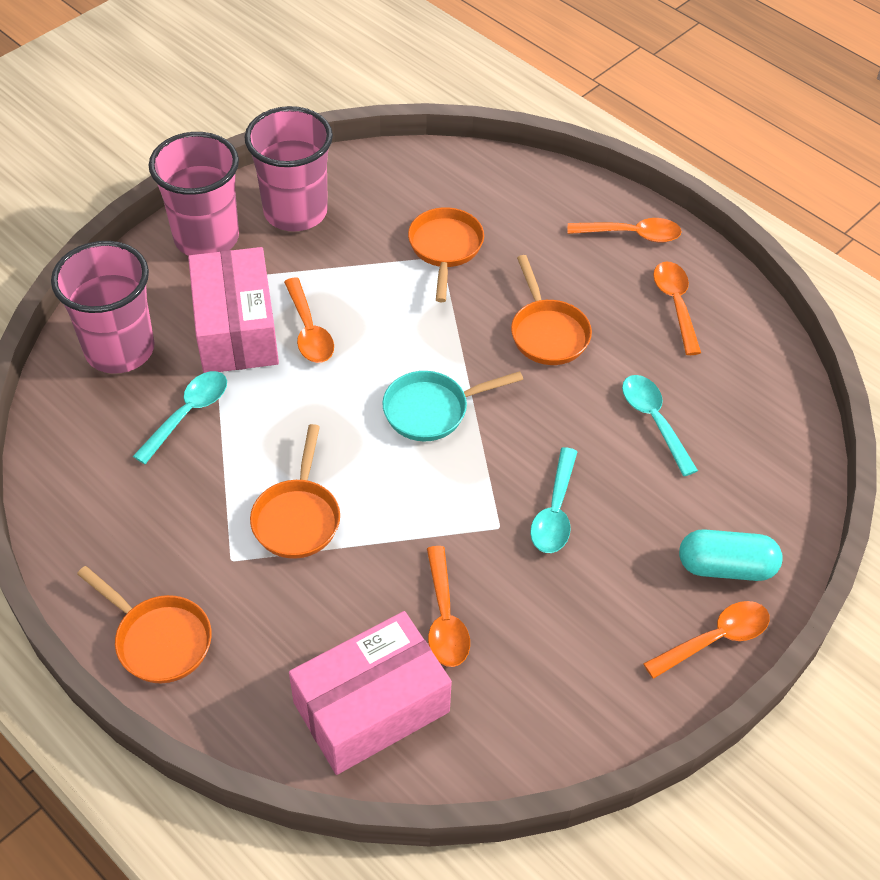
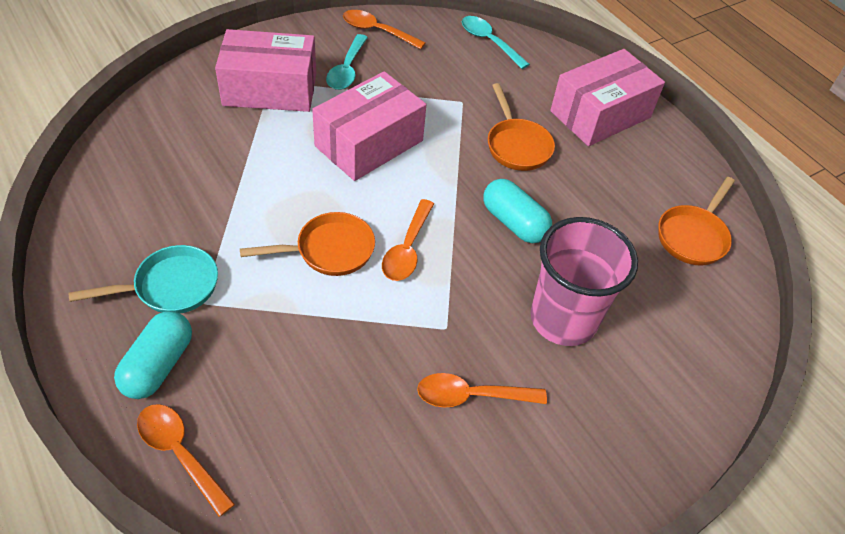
orange pan: [77,566,212,683] [250,424,340,559] [408,207,484,302] [511,255,592,365] = 4 -> [240,212,375,276] [488,83,555,171] [658,177,735,266] = 3
orange spoon: [284,278,334,363] [427,546,470,667] [568,218,682,243] [643,601,770,679] [653,262,701,355] = 5 -> [137,404,235,517] [343,10,426,49] [382,199,434,281] [417,373,547,408] = 4
pink box: [188,247,279,373] [289,611,452,775] = 2 -> [215,29,316,112] [312,71,426,181] [550,49,665,146] = 3
pink cup: [51,241,155,374] [149,132,239,256] [244,106,333,231] = 3 -> [531,217,638,346] = 1
turquoise capsule: [679,529,783,581] = 1 -> [114,311,192,399] [483,179,552,243] = 2
turquoise spoon: [133,371,227,464] [530,447,577,553] [622,375,698,476] = 3 -> [326,34,368,90] [462,16,530,69] = 2

